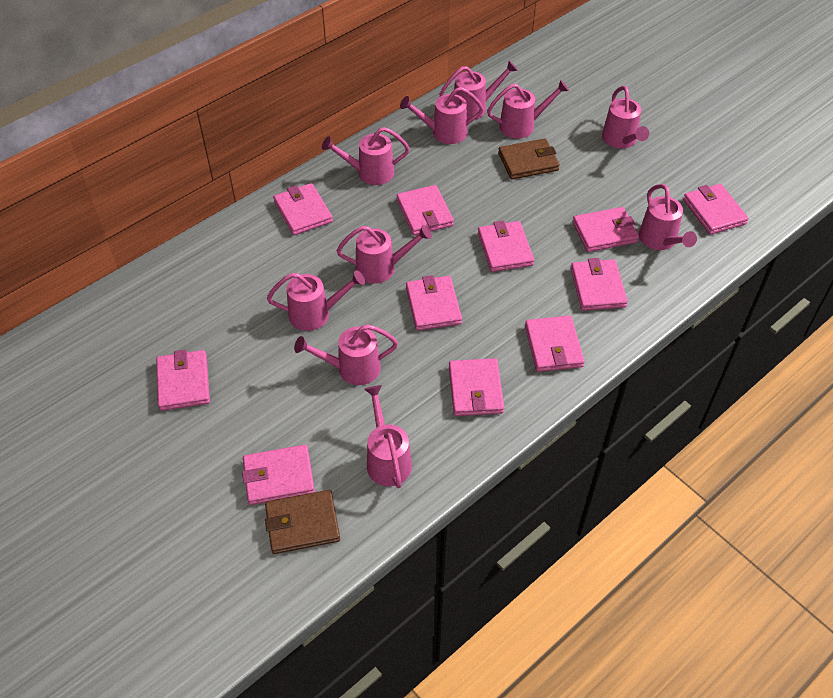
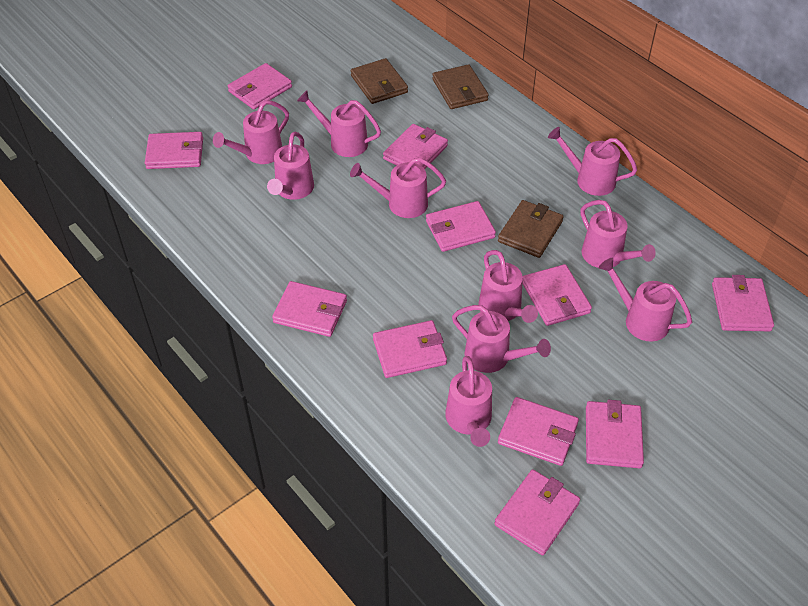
brown wallet: [265,490,340,554] [498,138,560,179] = 2 -> [351,58,408,104] [432,64,489,109] [498,200,564,258] = 3

